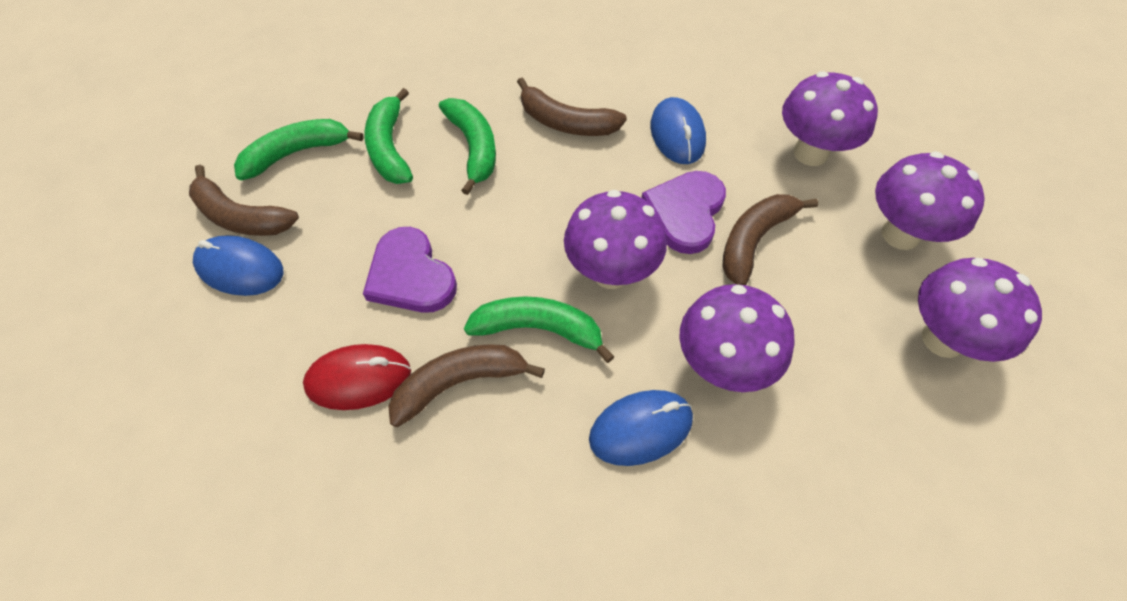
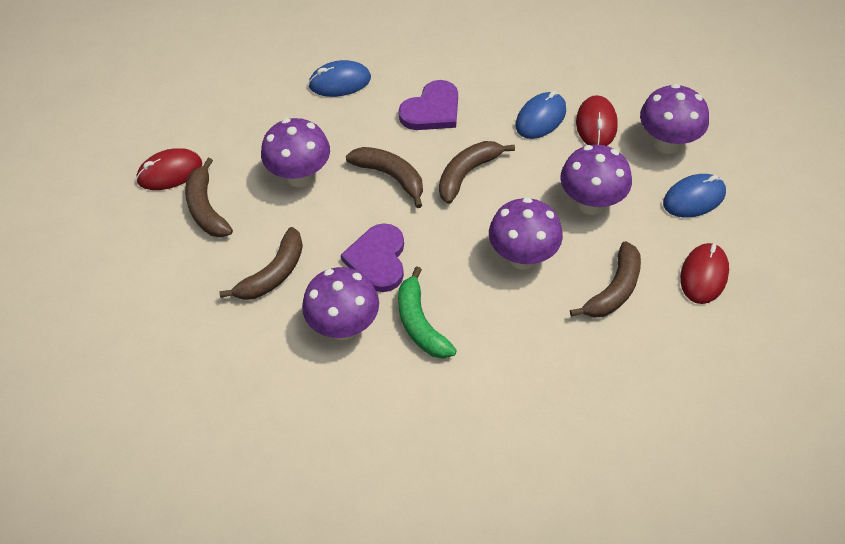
brown banana: [189,165,299,236] [388,344,545,427] [517,77,627,136] [723,194,818,285] = 4 -> [185,158,233,237] [219,227,303,300] [346,147,423,208] [439,141,515,204] [570,241,641,318] = 5
green banana: [234,119,363,180] [364,88,413,184] [439,98,496,195] [464,296,614,363] = 4 -> [398,266,457,359] = 1
red mouse: [303,344,411,410] = 1 -> [136,148,202,190] [576,95,618,146] [680,243,729,304] = 3

